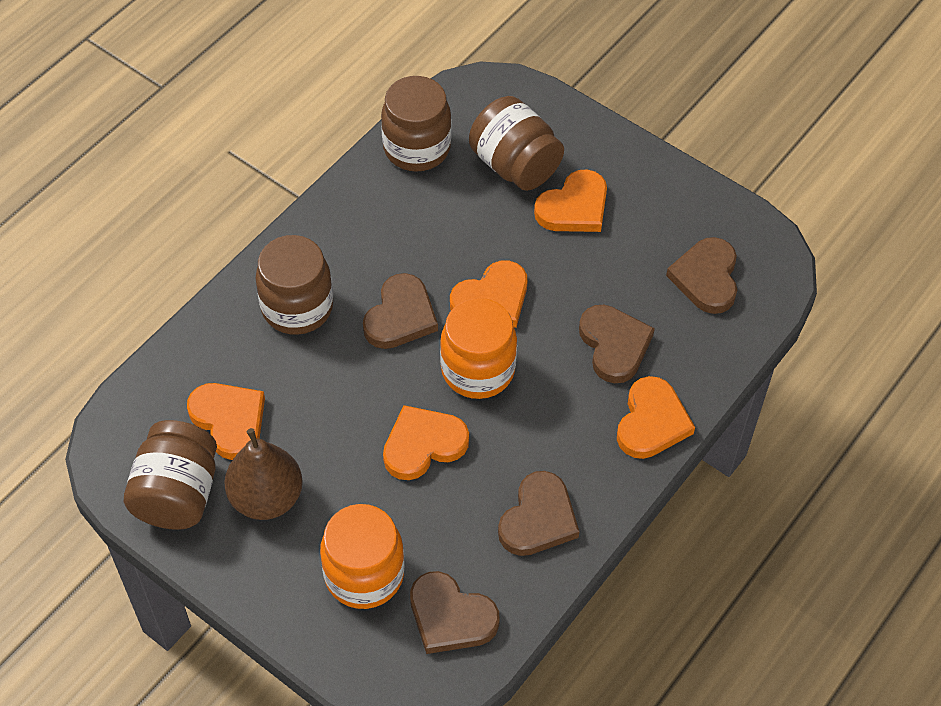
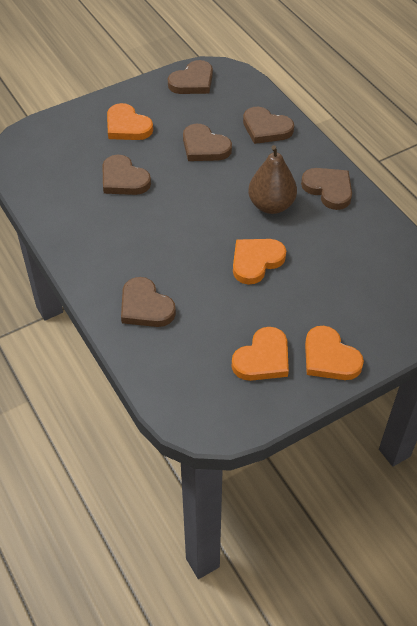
brown heart: [363,273,438,349] [410,571,500,654] [498,471,580,556] [579,305,655,383] [666,237,737,314] = 5 -> [102,155,151,195] [121,277,176,327] [168,60,213,94] [183,124,232,161] [243,107,294,144] [301,168,352,210] = 6
brown jar: [124,420,217,530] [255,235,333,335] [381,76,452,172] [469,96,564,191] = 4 -> none = 0
orange heart: [187,383,265,460] [383,405,469,480] [450,261,527,328] [534,169,607,232] [617,376,695,459] = 5 -> [107,103,153,140] [232,327,289,381] [233,239,286,285] [305,326,364,380] = 4
orange jar: [320,504,405,609] [440,298,517,399] = 2 -> none = 0

